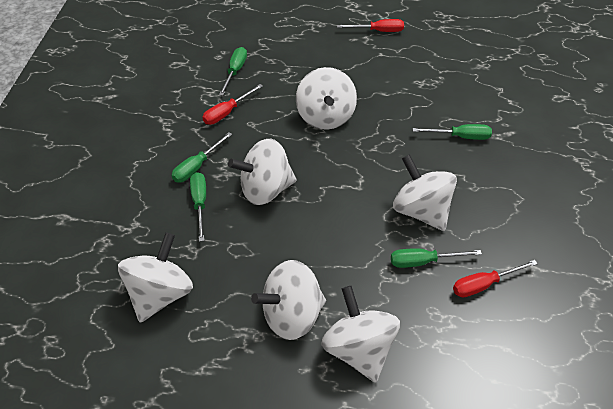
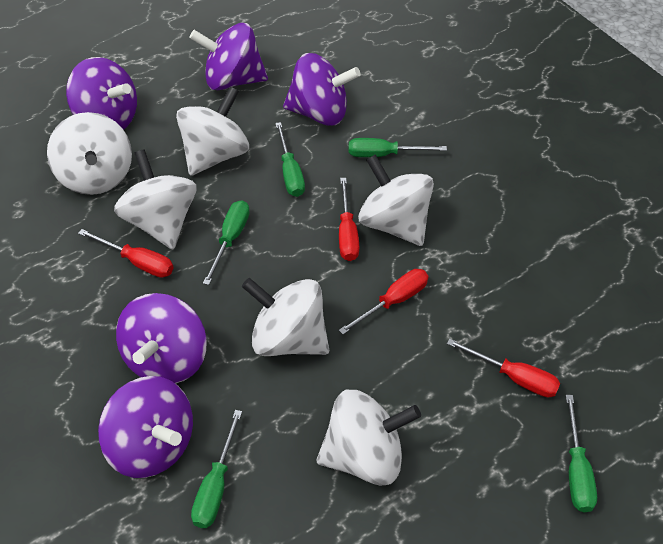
purple spinning top: none = 0 -> [66,57,137,130] [98,376,193,478] [116,293,207,384] [189,23,268,90] [283,53,361,126] = 5
red screwdriver: [202,84,263,125] [337,19,404,32] [453,260,538,297] = 3 -> [78,229,174,278] [339,178,359,261] [339,269,428,335] [447,338,561,397] = 4

